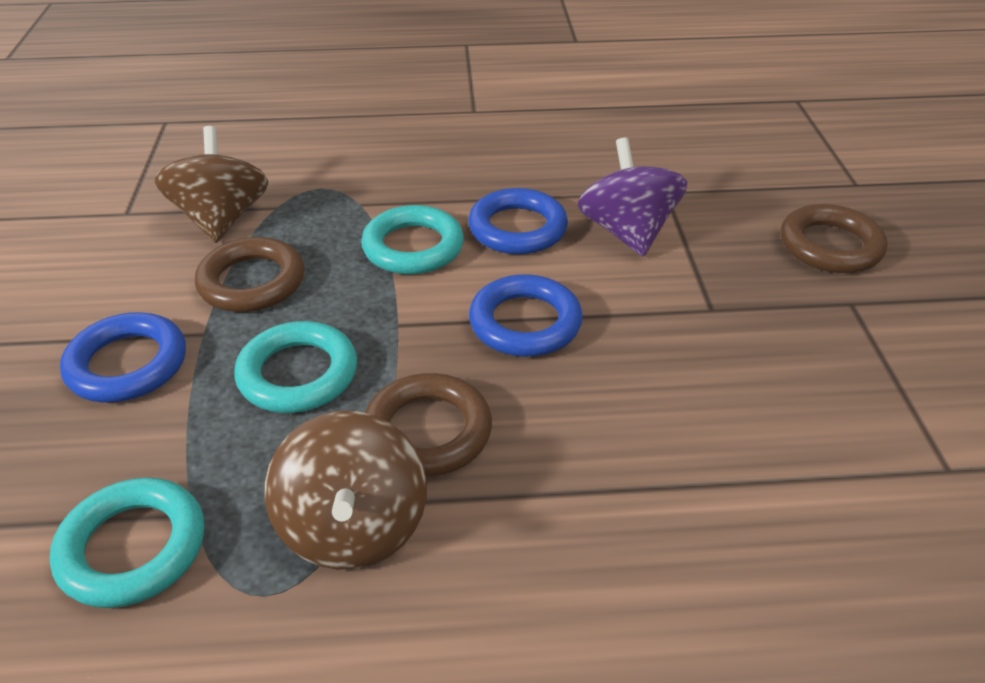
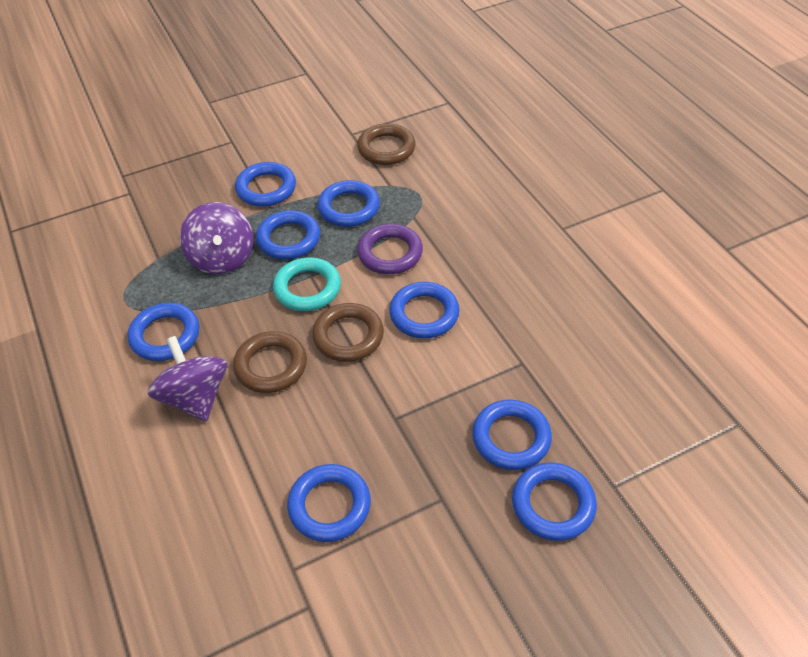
blue ring: [60,312,186,403] [468,188,568,254] [469,274,583,357] = 3 -> [127,303,200,361] [235,162,296,207] [256,210,320,260] [287,464,371,542] [317,180,380,227] [389,282,460,339] [472,400,552,470] [512,462,597,541] = 8
brown spinning top: [155,126,268,243] [265,411,427,570] = 2 -> none = 0
purple ring: none = 0 -> [357,224,423,274] = 1
purple spinning top: [577,137,687,256] = 1 -> [148,336,227,422] [180,202,254,274] = 2
turquoise ring: [50,477,205,608] [234,321,357,413] [361,205,464,274] = 3 -> [273,257,341,311] = 1

